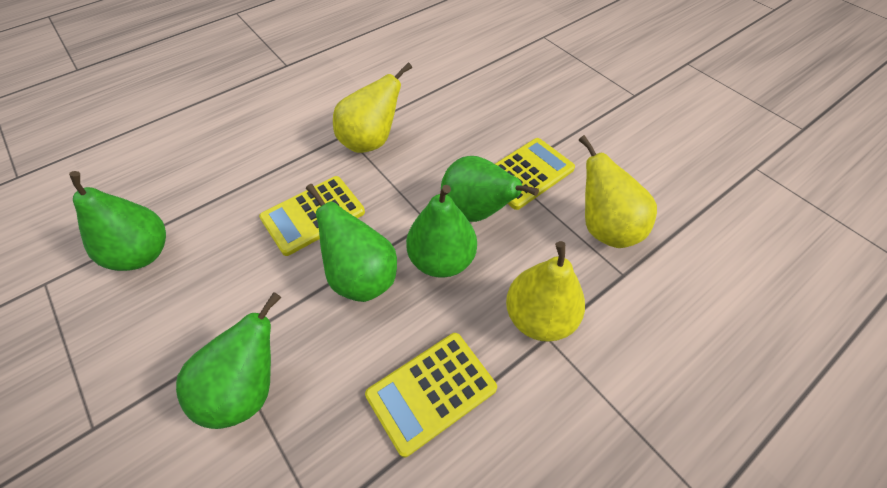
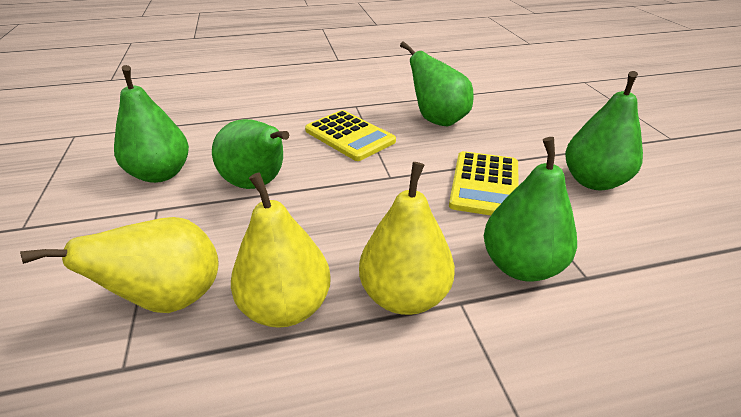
yellow calculator: [259,176,365,256] [365,333,497,457] [495,138,575,210] = 3 -> [305,110,396,161] [449,151,518,215] = 2

